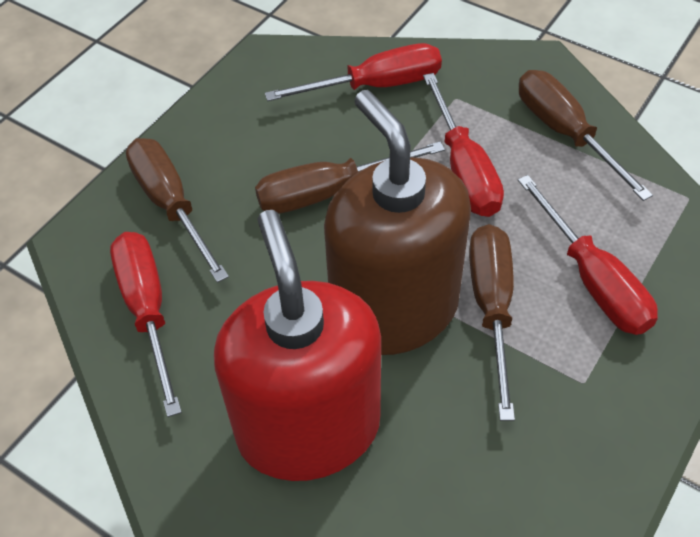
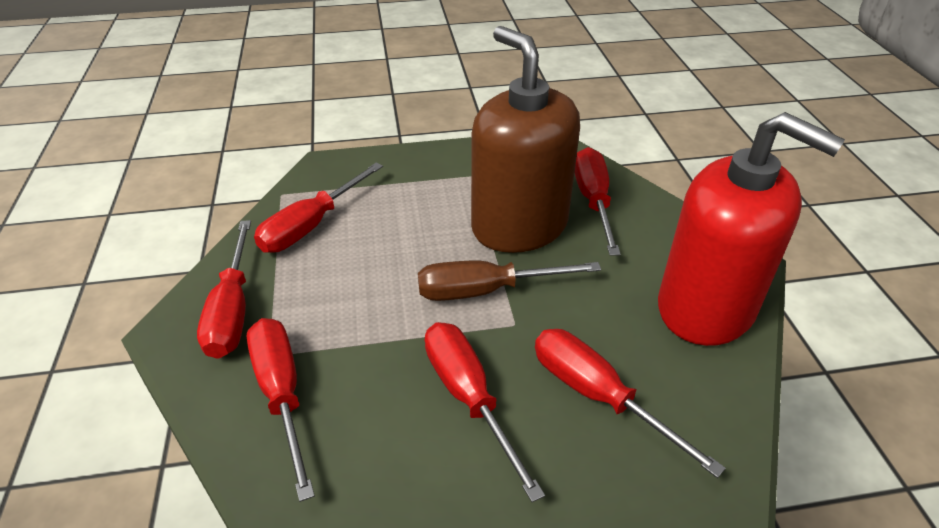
brown screwdriver: [126,138,229,283] [255,141,445,214] [469,224,515,421] [519,70,653,201] = 4 -> [418,261,601,301] = 1
red screwdriver: [110,232,182,417] [265,43,442,101] [423,73,504,217] [518,175,658,335] = 4 -> [197,220,251,359] [247,318,315,502] [254,163,383,253] [425,322,545,502] [535,329,726,478] [574,147,621,256] = 6

